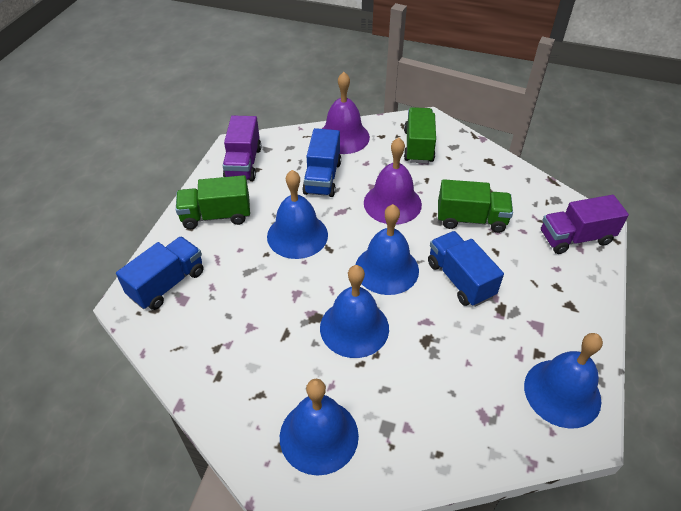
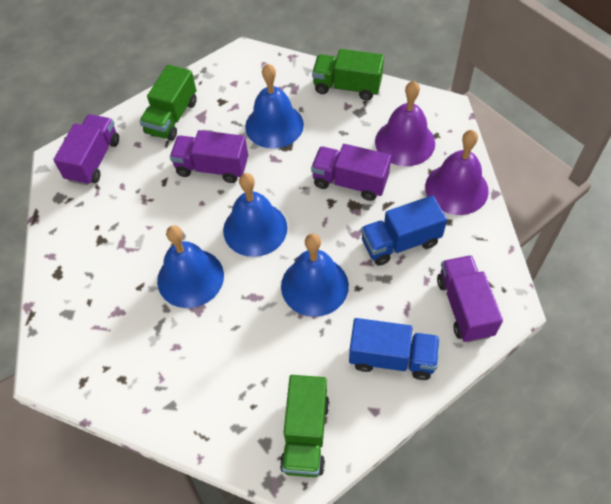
blue bell: [267,170,328,259] [280,379,359,476] [320,265,389,358] [356,204,419,295] [524,333,603,429] = 5 -> [157,225,224,308] [223,173,287,257] [245,64,304,149] [281,233,349,317] = 4
blue truck: [116,236,204,310] [302,128,341,197] [428,231,504,307] = 3 -> [349,318,440,380] [361,196,447,266] = 2
purple truck: [223,115,261,181] [541,195,629,254] = 2 -> [53,114,119,185] [170,130,248,183] [311,144,391,201] [437,255,503,343] = 4

